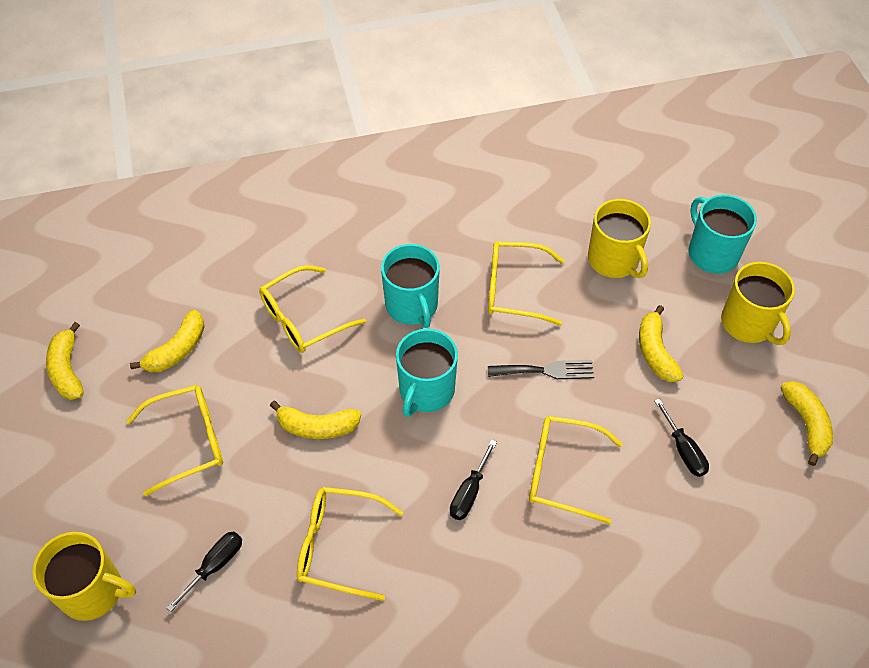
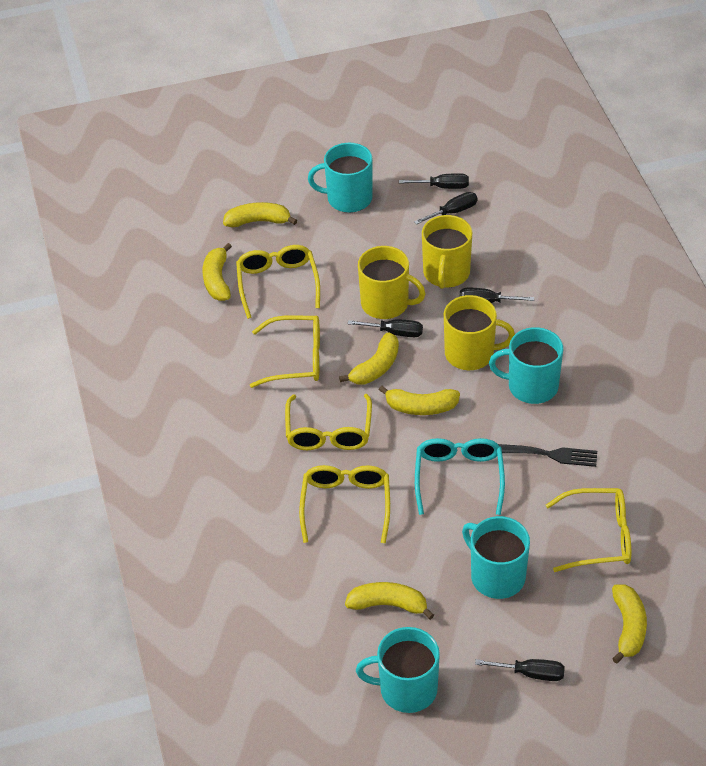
black screwdriver: [166,531,242,612] [450,440,497,520] [655,399,709,477] = 3 -> [348,319,423,337] [399,173,469,189] [414,192,477,225] [459,288,534,303] [475,659,565,681] = 5
turquoise glasses: none = 0 -> [415,438,505,515] = 1
turquoise mug: [381,244,440,328] [396,329,458,417] [688,195,757,274] = 3 -> [308,143,373,213] [356,627,440,713] [462,516,530,599] [489,327,563,404] = 4
yellow banana: [46,322,84,400] [130,310,204,372] [270,401,361,439] [639,305,683,382] [781,381,833,466] = 5 -> [203,243,232,301] [223,202,297,227] [339,332,399,384] [345,582,434,620] [379,386,460,415] [612,585,647,664] = 6

